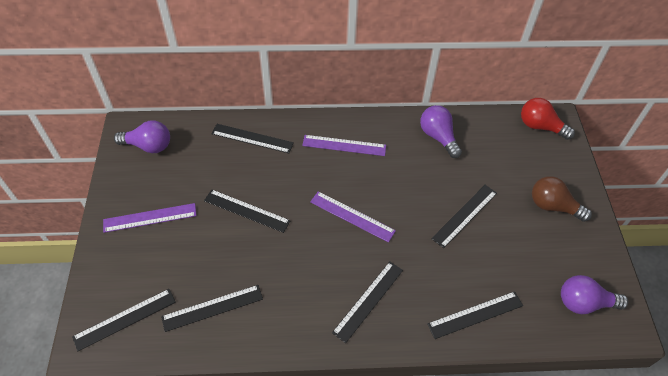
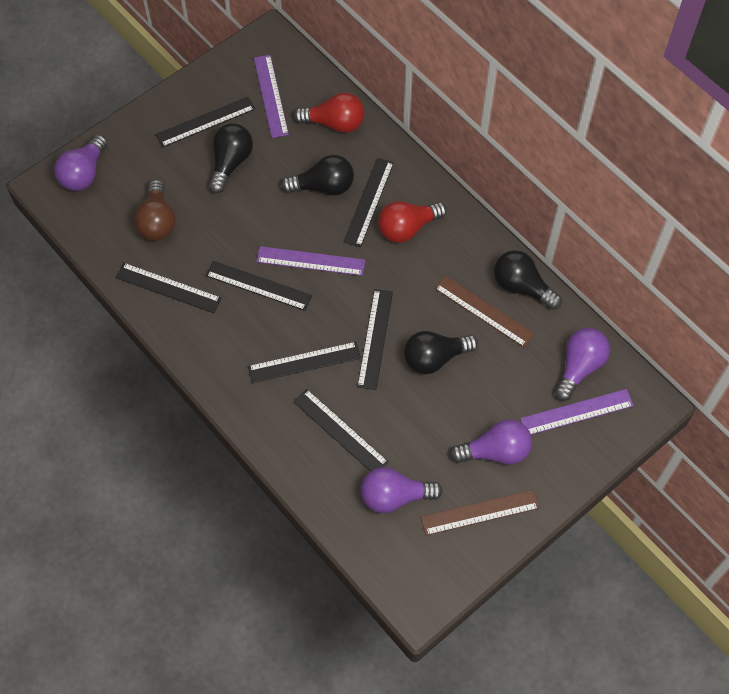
black light bulb: none = 0 -> [209,123,253,193] [281,155,354,195] [404,331,478,374] [494,250,562,310] = 4
brown ruler: none = 0 -> [421,490,539,536] [434,275,535,347] = 2
purple light bulb: [114,121,170,153] [420,105,462,158] [561,275,628,314] = 3 -> [54,135,108,191] [360,467,443,513] [450,419,532,464] [555,328,610,401] = 4
red light bulb: [521,98,575,140] = 1 -> [294,93,365,133] [378,201,447,243] = 2

